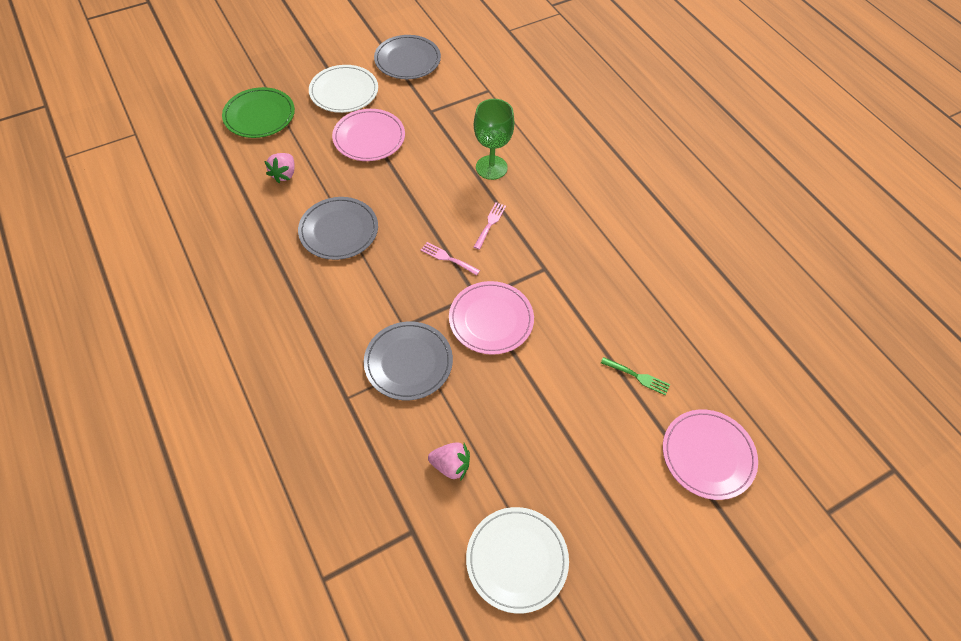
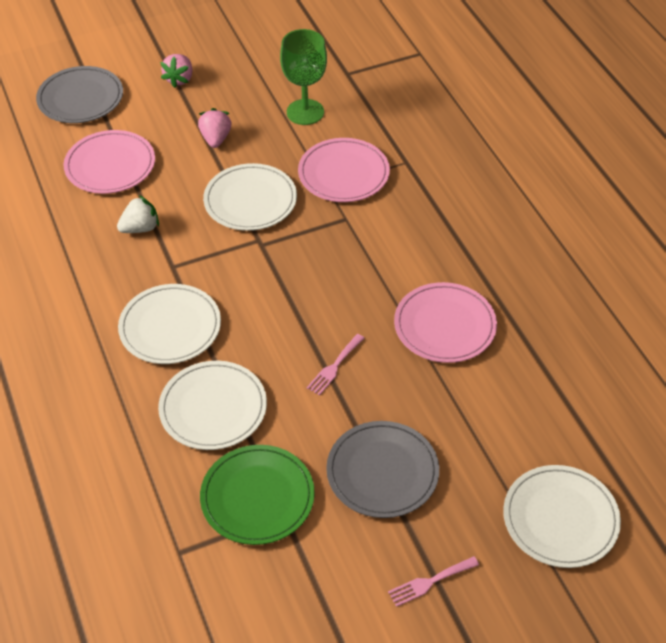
green fork: [601,357,670,396] = 1 -> none = 0
grey plate: [298,197,378,260] [364,321,453,400] [374,35,441,79] = 3 -> [36,66,123,123] [326,421,439,518] = 2
white plate: [309,65,378,113] [466,507,569,614] = 2 -> [118,284,221,364] [158,361,267,450] [203,163,297,231] [503,465,621,568] = 4
white strawberry: none = 0 -> [117,195,159,233] = 1

